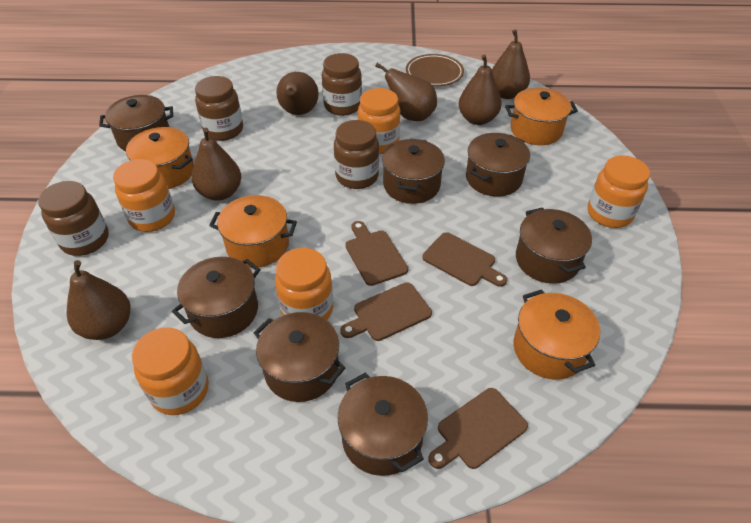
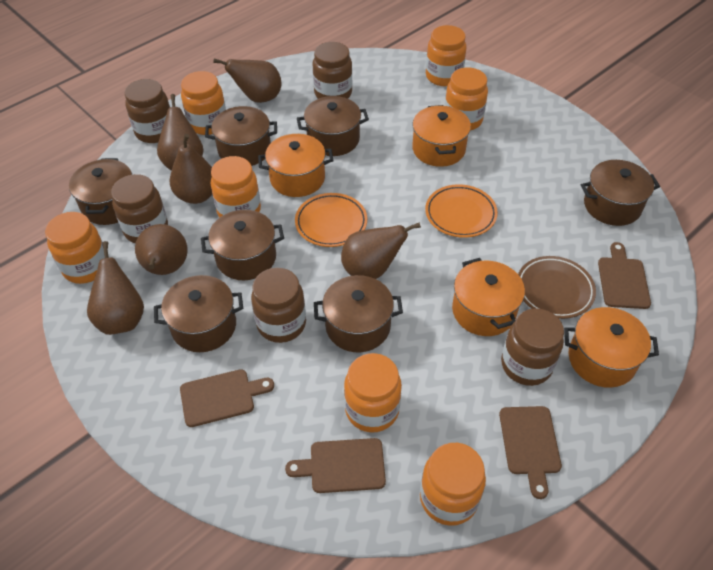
brown jar: [38,181,109,256] [195,76,243,141] [322,53,362,116] [334,120,379,189] = 4 -> [111,174,168,243] [125,79,170,143] [251,268,306,343] [313,42,352,99] [501,308,564,386] = 5
orange jar: [113,159,175,232] [132,327,209,415] [275,248,333,320] [358,88,400,154] [588,155,650,228] = 5 -> [45,212,105,284] [181,71,226,135] [210,156,261,217] [344,353,402,433] [420,443,486,526] [426,25,466,86] [445,67,488,131] = 7
orange plate: none = 0 -> [295,193,367,247] [425,184,498,238] = 2

